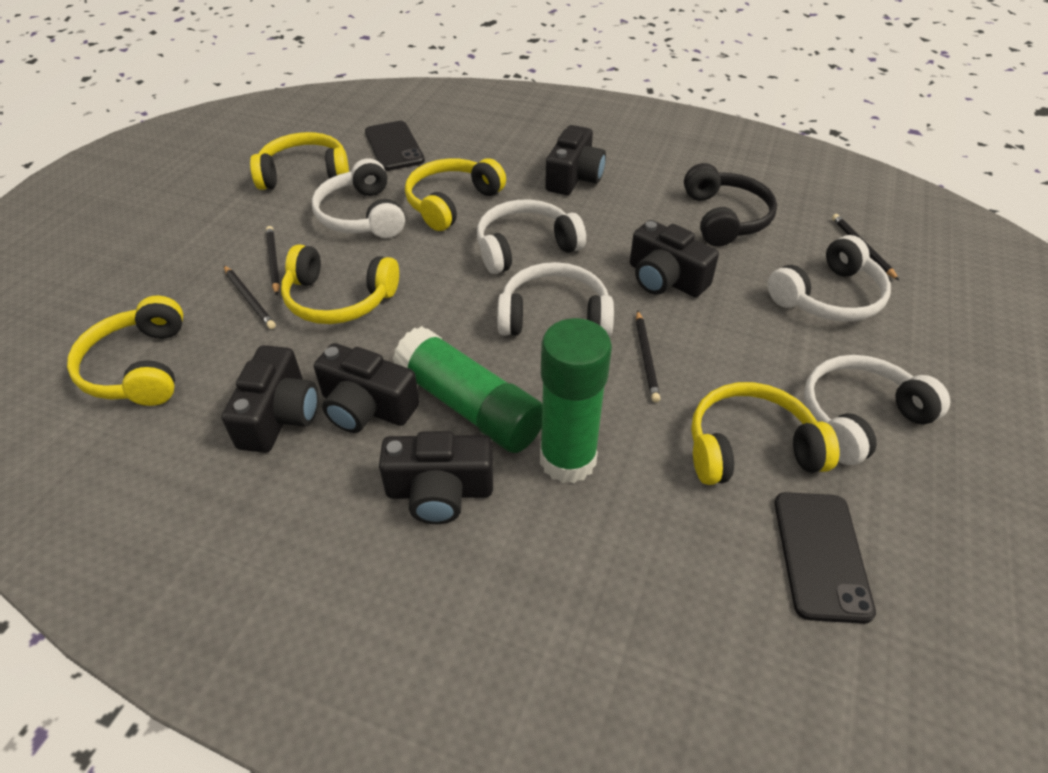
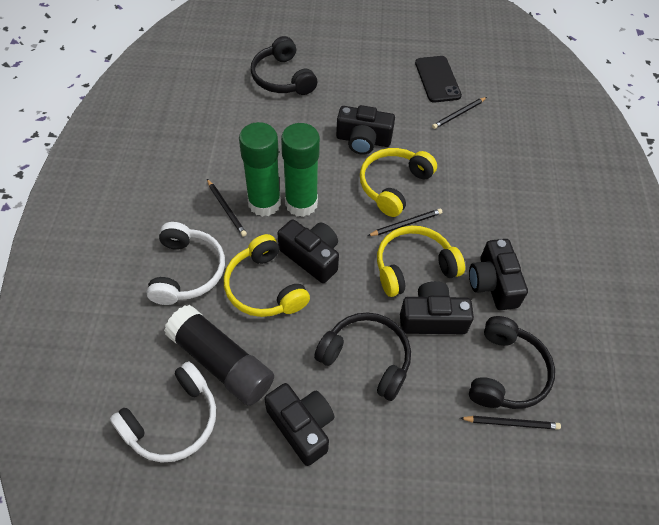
black glue stick: none = 0 -> [164,305,274,406] = 1
black headphones: [684,163,777,246] = 1 -> [251,36,317,95] [314,312,411,401] [469,316,555,409] = 3
black phone: [365,121,425,171] [775,492,876,624] = 2 -> [415,56,462,103] = 1
white headphones: [312,158,405,238] [477,200,586,274] [497,262,614,337] [767,235,891,322] [804,355,950,465] = 5 -> [110,361,216,463] [146,222,225,305] = 2
yellow headphones: [67,296,183,406] [250,132,349,190] [281,245,399,324] [405,158,506,231] [691,382,839,485] = 5 -> [224,234,310,317] [360,148,437,217] [377,226,465,297] = 3

